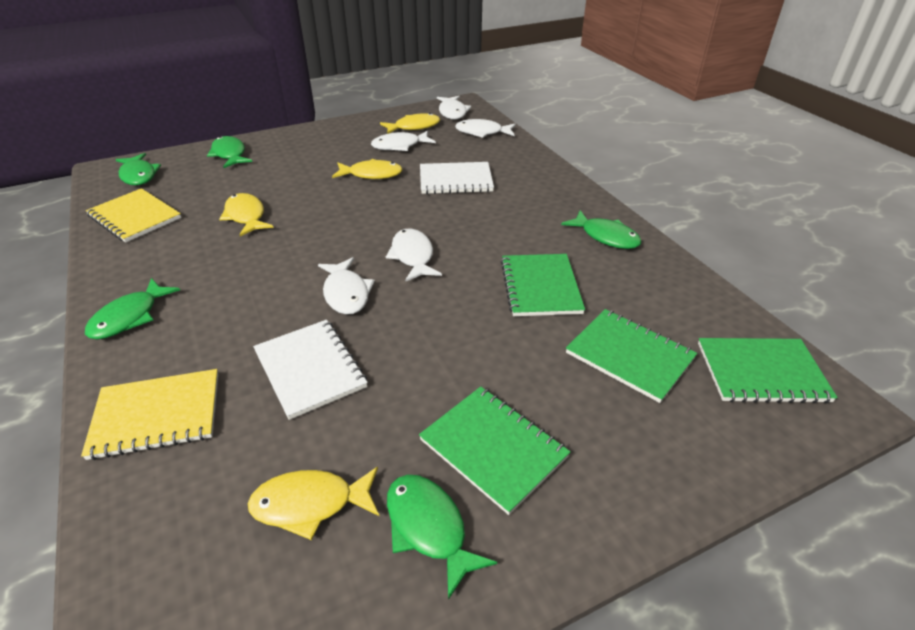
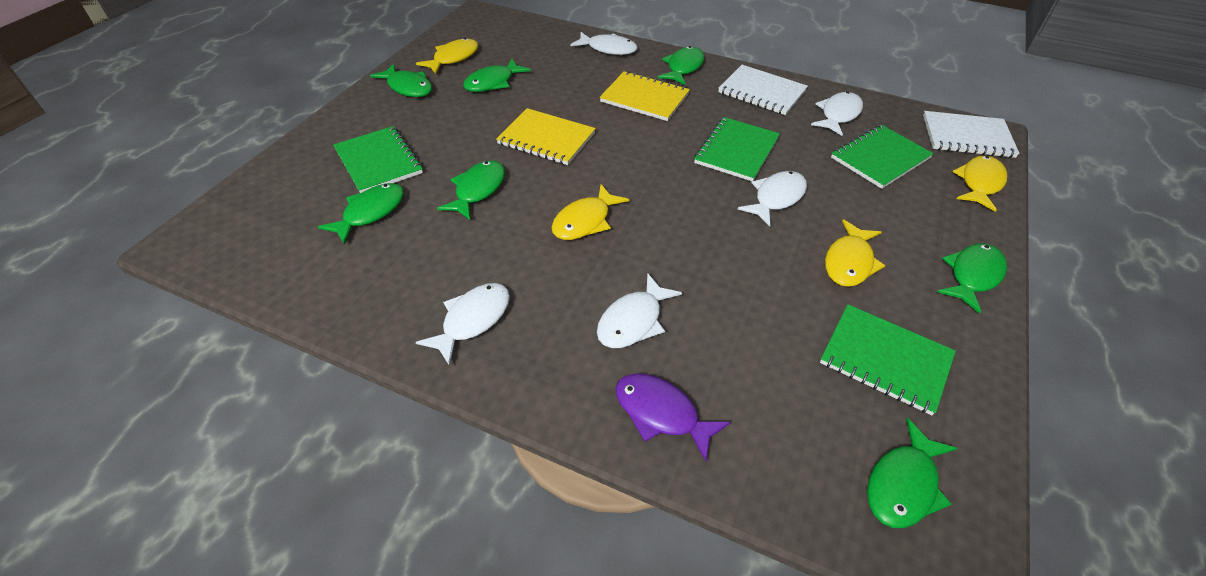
green fish: [85,278,180,340] [116,153,161,185] [207,136,252,168] [387,475,497,600] [561,210,641,249] = 5 -> [318,183,404,245] [370,64,432,97] [437,160,505,220] [463,59,531,92] [658,46,704,85] [867,418,958,528] [937,243,1007,314] = 7
purple fish: none = 0 -> [616,373,731,462] = 1

